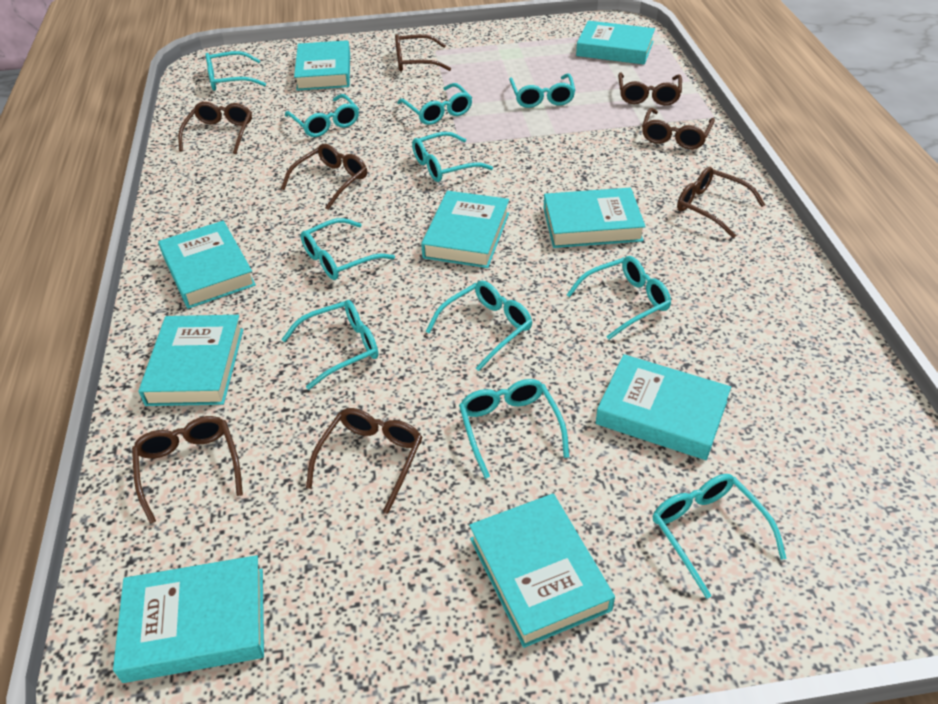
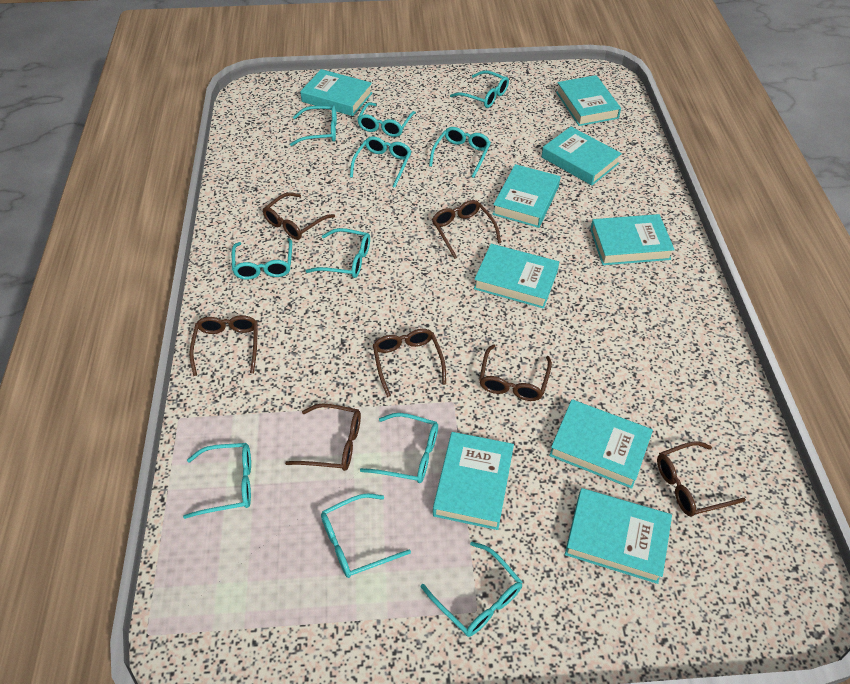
brown glasses: [132,416,243,524] [178,102,252,154] [281,144,367,210] [306,408,422,514] [395,34,451,72] [618,72,682,105] [642,108,715,149] [677,167,765,238] = 8 -> [189,315,258,376] [262,192,335,240] [285,403,361,471] [373,329,446,397] [432,200,501,259] [479,344,552,401] [657,442,746,517] = 7

